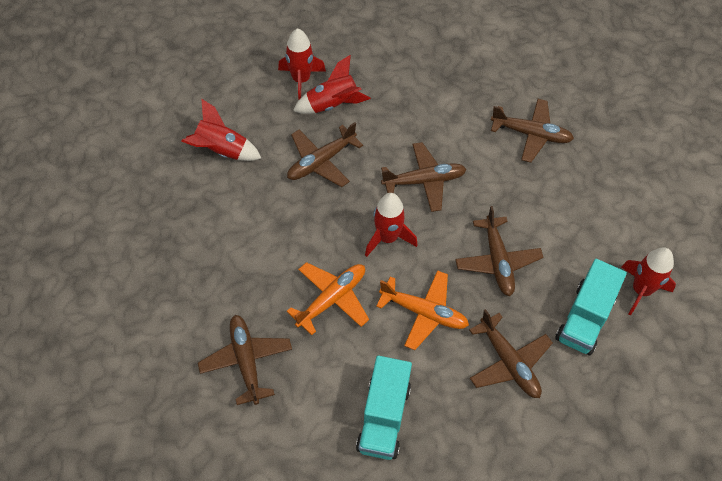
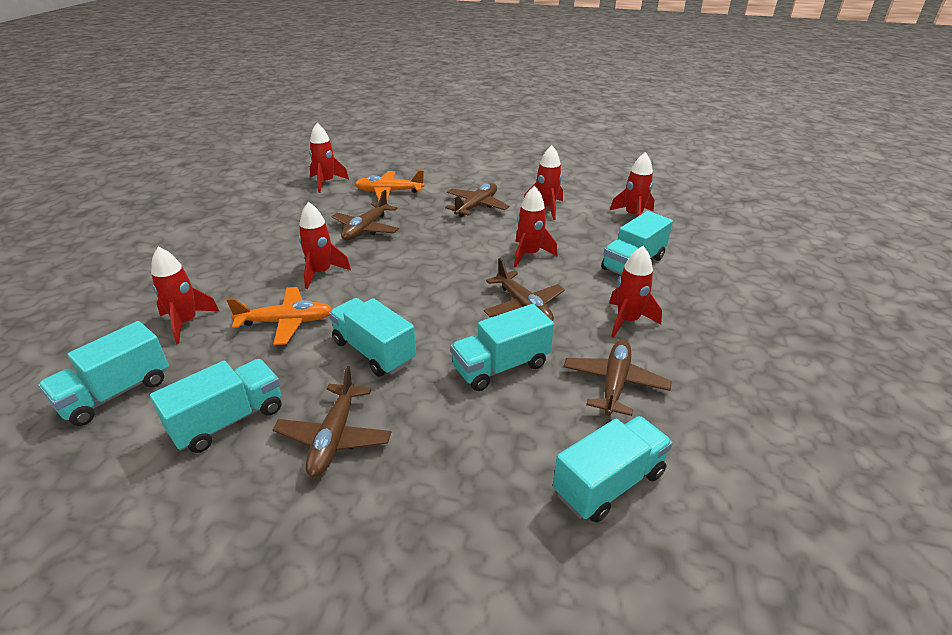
brown plane: [198,315,292,405] [287,122,363,187] [381,142,466,212] [455,206,544,296] [469,309,553,398] [491,99,574,163] = 6 -> [273,366,391,477] [331,190,399,241] [445,183,509,217] [484,258,565,321] [563,339,672,416] = 5
red rocket: [181,99,261,161] [278,28,326,100] [293,55,371,114] [365,193,417,257] [621,247,676,315] = 5 -> [151,247,220,344] [298,202,351,289] [309,123,349,193] [514,186,558,267] [524,145,563,220] [609,246,662,338] [610,152,655,217] = 7
turquoise truck: [356,356,412,460] [555,259,627,355] = 2 -> [38,321,169,426] [150,359,281,453] [329,298,416,377] [450,304,554,391] [553,416,673,523] [601,211,673,275] = 6

